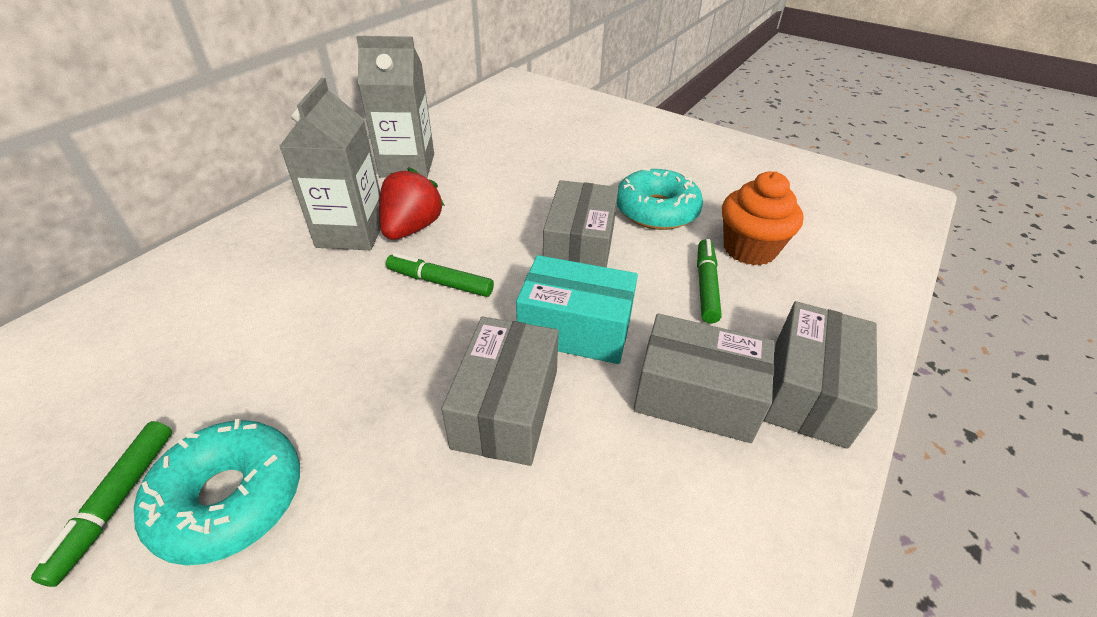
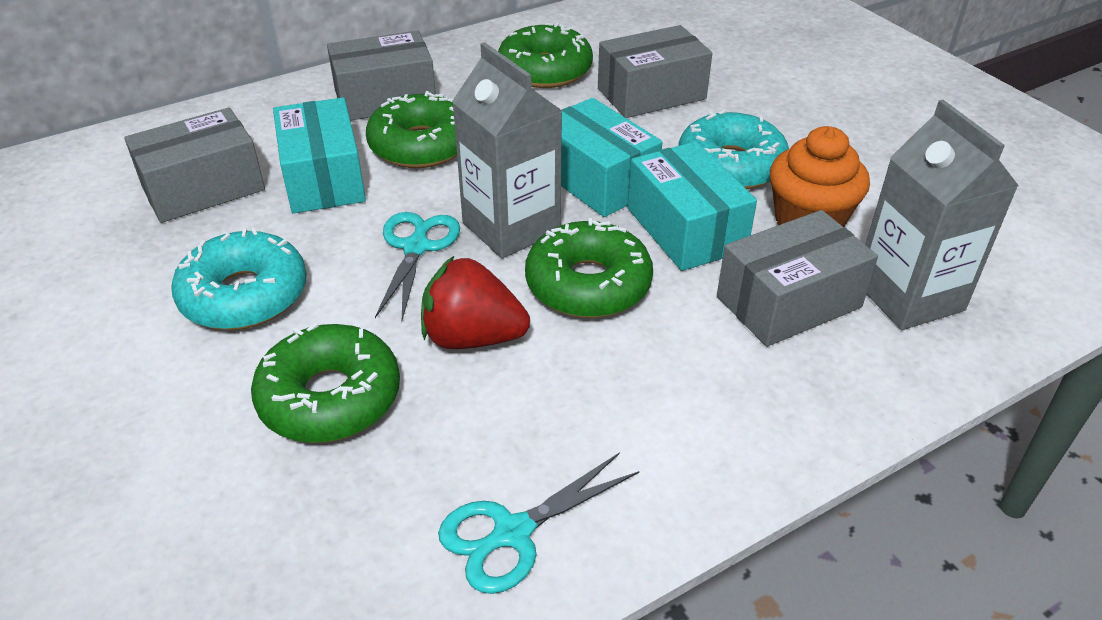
green donut: none = 0 -> [251,323,400,443] [366,91,457,168] [498,23,593,88] [525,218,653,318] = 4
green marker: [31,421,172,587] [386,253,494,297] [697,239,722,323] = 3 -> none = 0
turquoise box: [516,255,638,364] = 1 -> [273,98,366,213] [561,98,662,217] [628,141,757,271] = 3
turquoise scissors: none = 0 -> [375,212,460,320] [438,452,639,594] = 2

